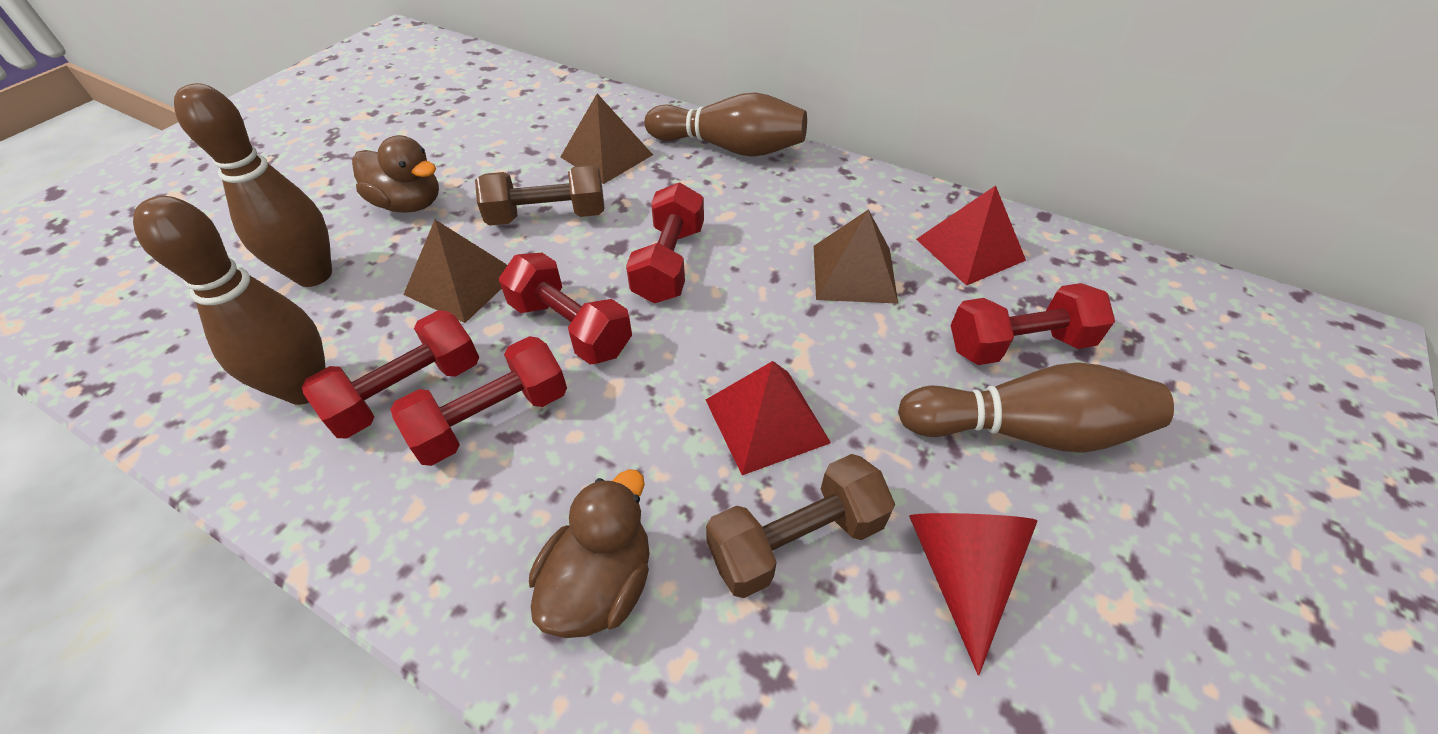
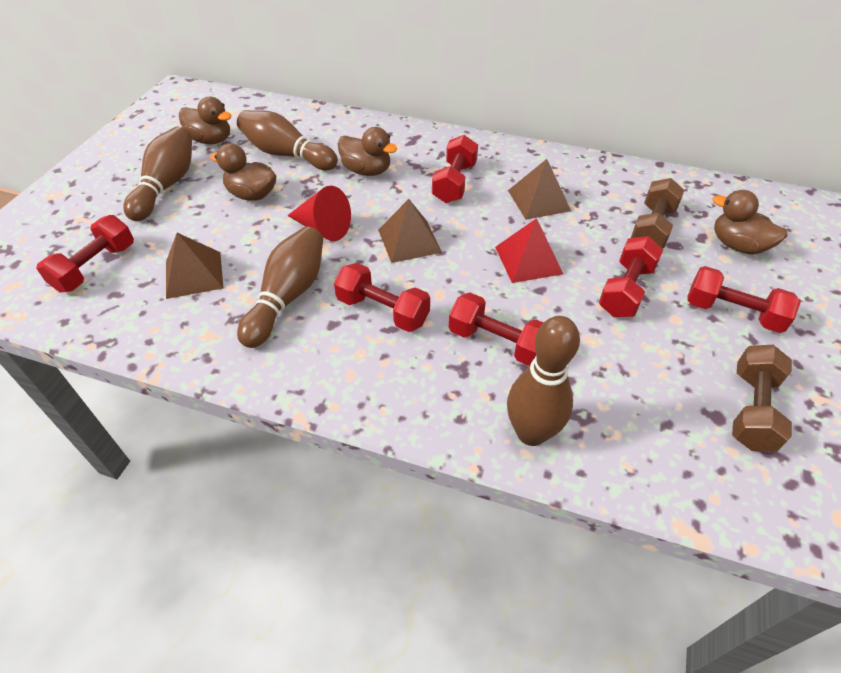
brown duck: [352,135,439,213] [529,469,650,638] = 2 -> [179,97,232,144] [210,143,276,201] [338,127,398,176] [713,190,788,255] = 4
red dumbbell: [302,310,479,438] [390,336,567,466] [499,253,632,364] [626,183,704,303] [951,283,1115,365] = 5 -> [36,215,134,293] [334,263,430,332] [432,135,478,203] [449,293,544,366] [599,236,663,317] [687,266,801,333] = 6
red pyramid: [706,361,831,475] [916,185,1026,286] = 2 -> [495,218,563,283] = 1

